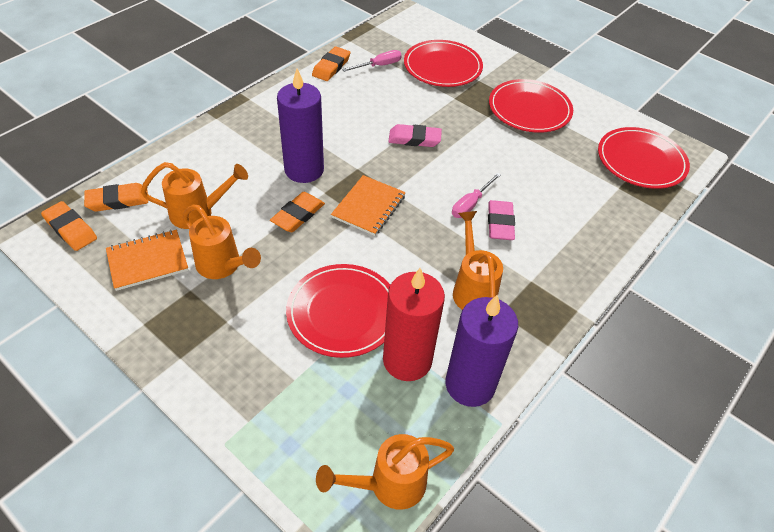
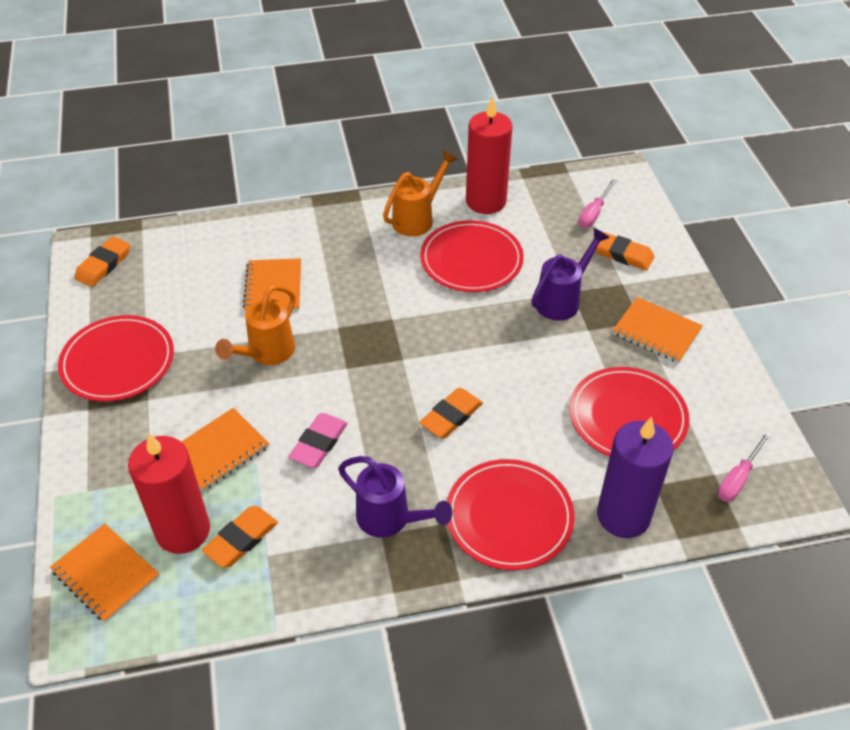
orange notebook: [106,230,188,291] [331,175,406,236] = 2 -> [50,523,159,623] [181,408,269,491] [243,258,301,312] [613,297,703,363] = 4
orange watering can: [141,162,248,229] [183,205,261,279] [316,434,454,510] [453,211,503,310] = 4 -> [215,285,296,365] [383,150,458,236] = 2
pink eraser: [388,124,442,147] [488,200,515,240] = 2 -> [288,413,348,468] = 1
purple candle: [277,68,324,183] [445,295,518,407] = 2 -> [597,417,674,538] = 1
purple watering can: none = 0 -> [338,456,453,538] [531,228,610,321] = 2
red candle: [383,268,445,381] = 1 -> [128,433,210,554] [466,97,513,214] = 2

